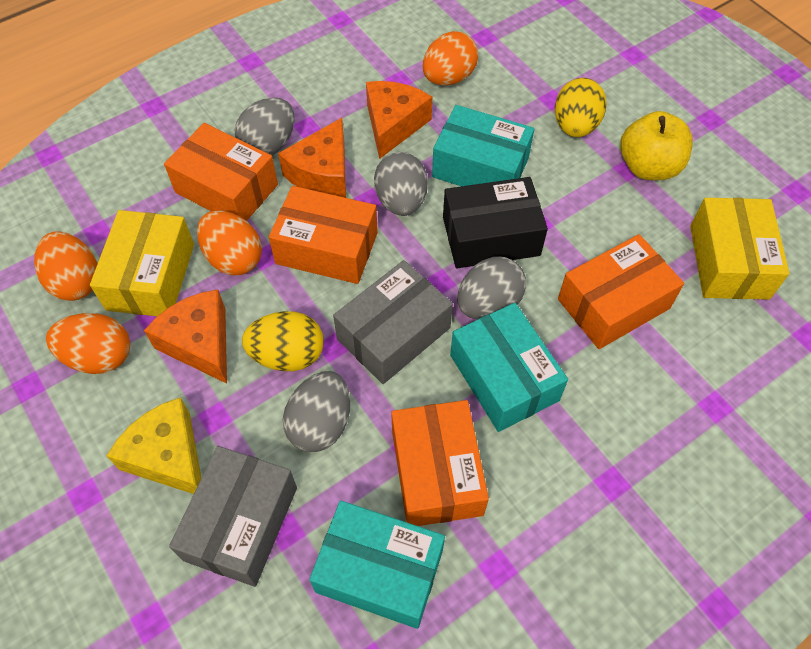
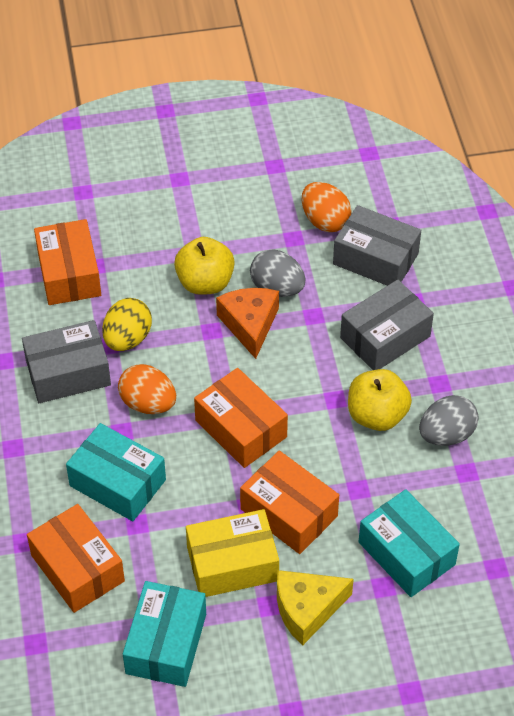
black box: [443,177,548,268] = 1 -> none = 0
grey box: [169,446,297,587] [333,260,453,384] = 2 -> [22,320,111,403] [333,205,421,286] [340,280,434,370] = 3
grey egg: [234,97,294,155] [283,371,350,452] [374,152,428,216] [457,257,526,320] = 4 -> [250,250,306,297] [419,395,478,446] = 2
orange cheese: [144,289,227,384] [278,118,346,198] [366,81,432,159] = 3 -> [216,288,279,359] = 1
orange egg: [34,231,97,301] [46,313,130,374] [197,210,262,276] [423,31,478,86] = 4 -> [118,364,176,414] [302,182,352,232] = 2
yellow apple: [620,111,693,180] = 1 -> [174,237,235,295] [348,369,412,431] = 2
yellow box: [90,210,194,316] [690,198,790,300] = 2 -> [186,509,279,597] = 1
yellow egg: [242,311,324,371] [555,78,607,137] = 2 -> [102,298,152,351] = 1

